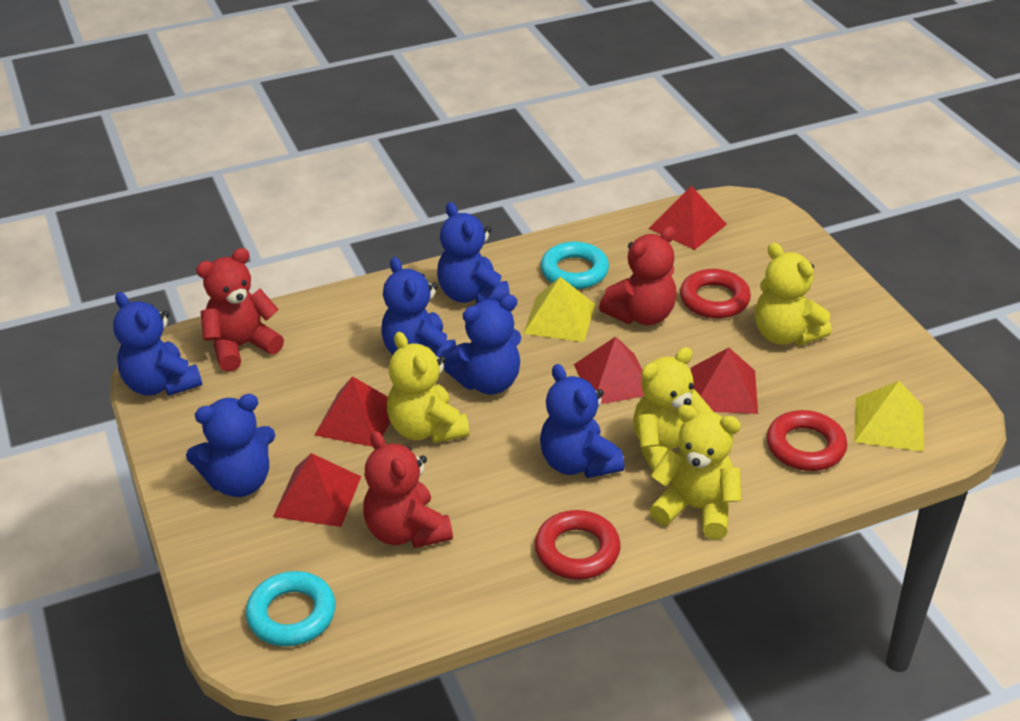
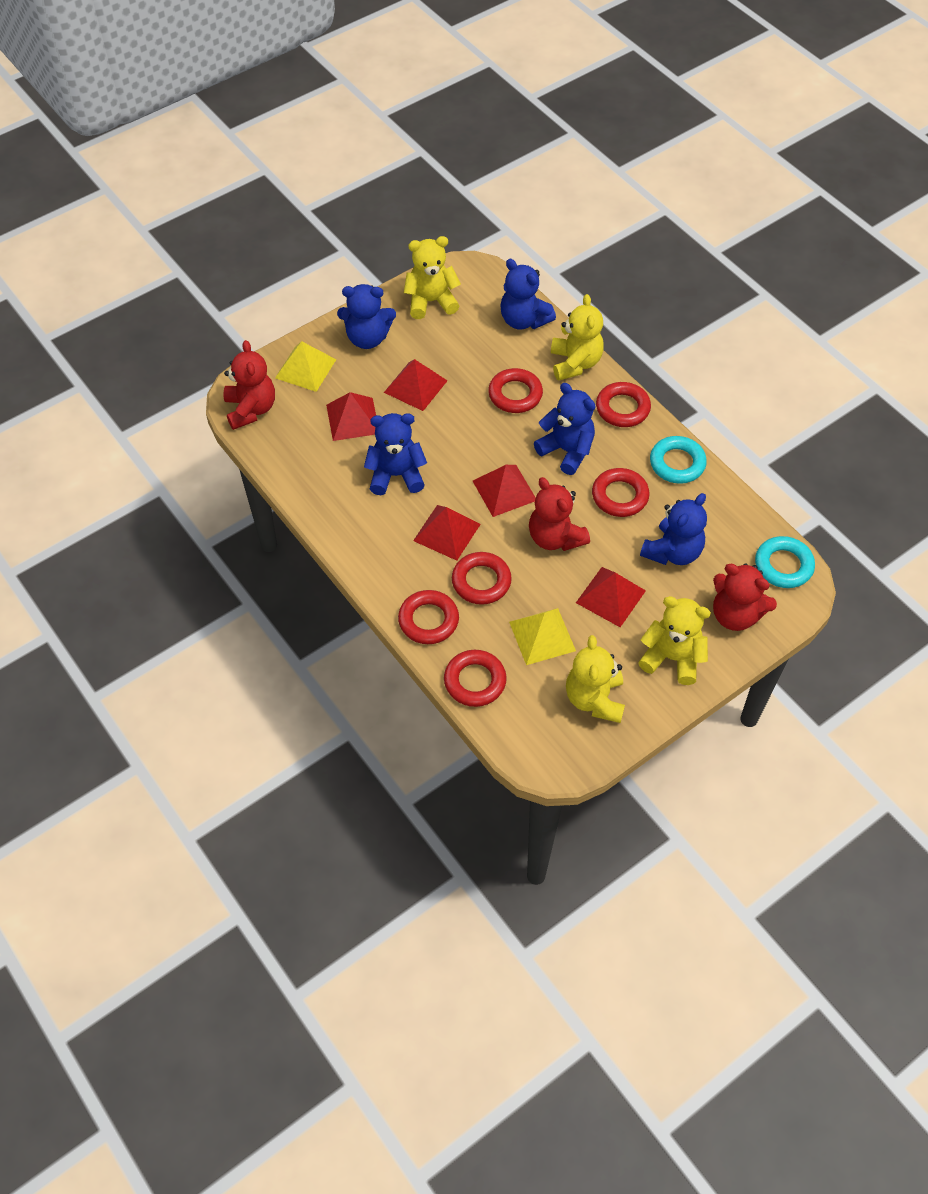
blue teddy bear: [113,292,202,396] [186,394,275,497] [381,257,456,357] [437,202,510,304] [444,295,521,394] [540,364,624,478] = 6 -> [337,284,396,349] [364,413,427,495] [500,259,556,330] [534,383,595,475] [640,493,707,565] = 5
red ring: [535,510,621,580] [680,269,751,318] [767,410,847,471] = 3 -> [398,590,459,644] [444,650,507,707] [452,552,512,605] [488,368,543,413] [592,468,650,517] [596,382,651,427] = 6

